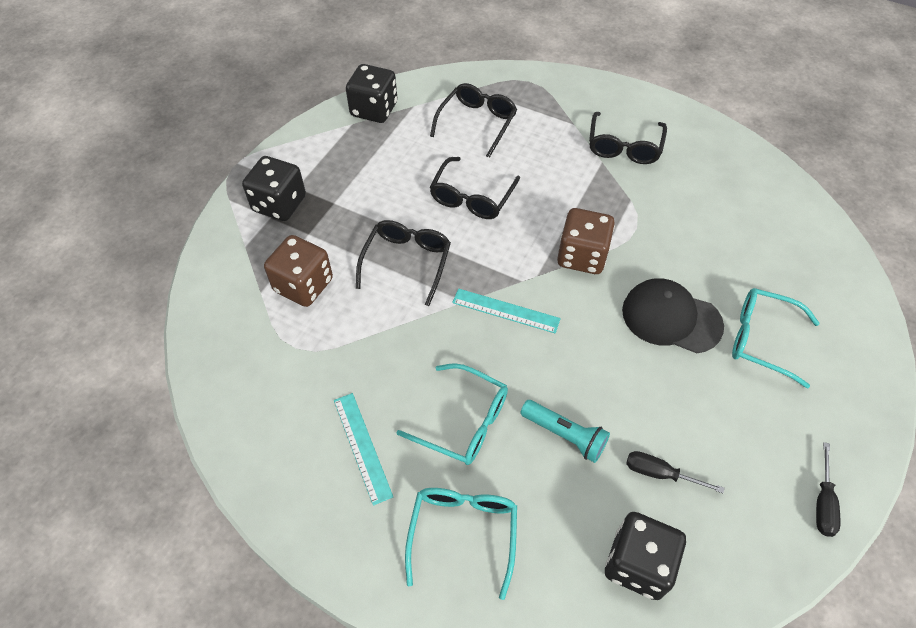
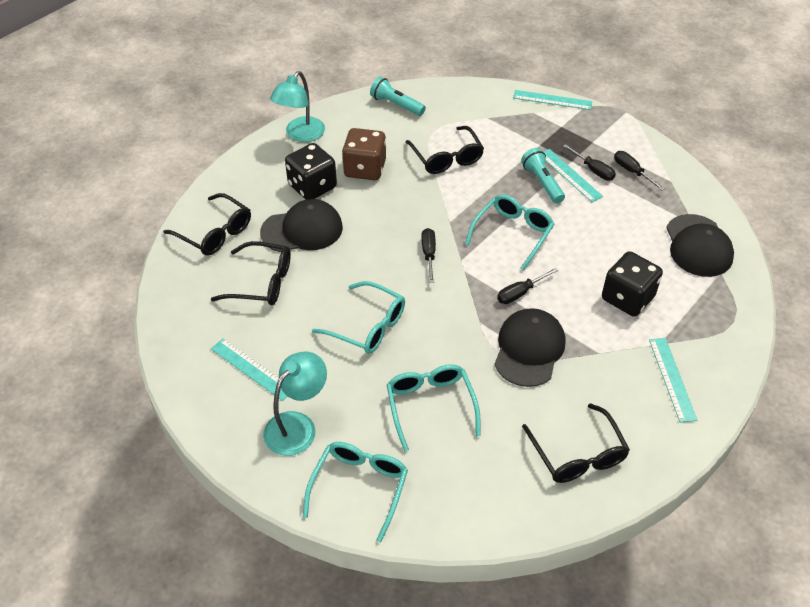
black cap: [622,278,724,353] = 1 -> [260,199,343,252] [494,308,565,387] [666,214,734,277] = 3
black dice: [242,156,306,221] [346,64,397,123] [605,512,686,600] = 3 -> [285,143,337,200] [602,251,663,317] = 2
black screwdriver: [626,451,724,493] [816,442,840,537] = 2 -> [421,228,436,283] [497,268,558,304] [563,144,616,181] [614,151,665,190] = 4
brown dice: [264,235,333,307] [557,208,615,274] = 2 -> [342,128,386,180] = 1
turquoise flashlight: [520,400,610,463] = 1 -> [370,77,426,116] [521,148,565,203] = 2
turquoise glasses: [396,363,508,465] [405,488,517,600] [732,288,820,389] = 3 -> [303,442,408,543] [312,281,405,354] [387,364,481,452] [465,194,554,271] = 4
turquoise lamp: none = 0 -> [263,352,327,456] [270,71,325,142] = 2
turquoise ruler: [334,393,393,506] [452,288,561,333] = 2 -> [211,338,288,401] [513,90,592,110] [544,149,603,202] [649,338,697,423] = 4

